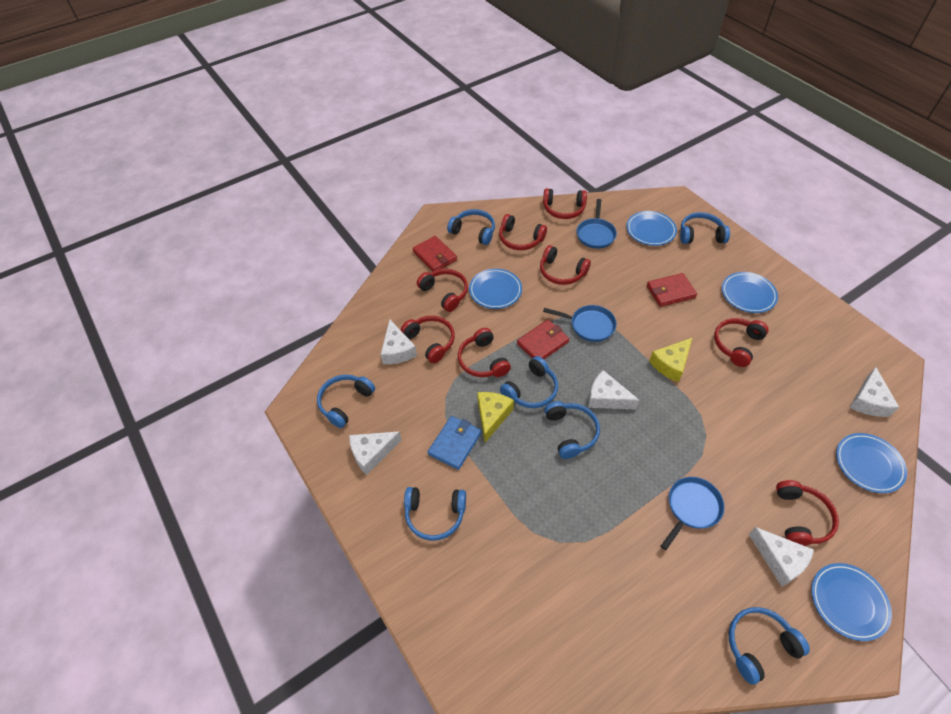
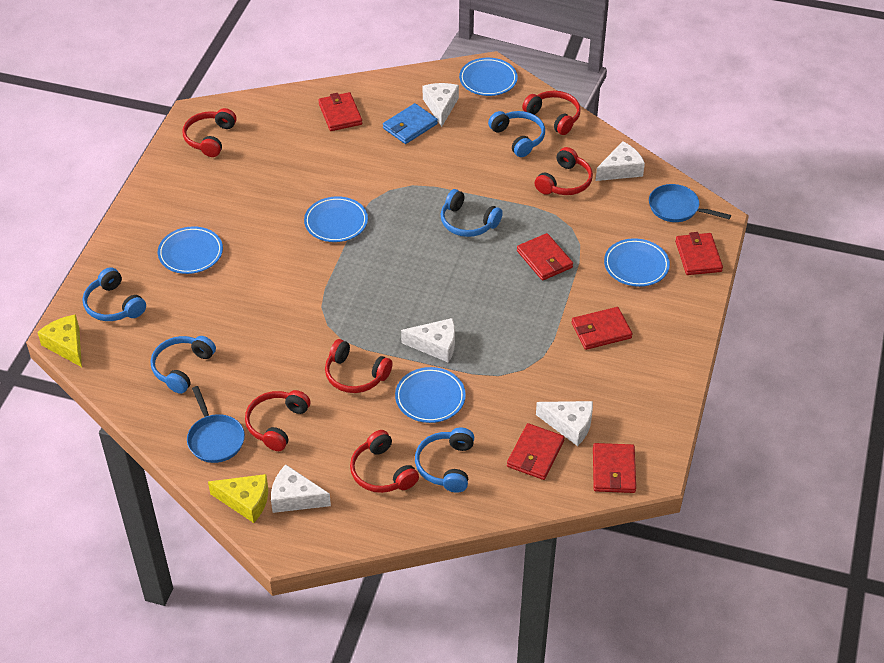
blue headphones: [317,374,375,428] [404,487,466,541] [447,209,495,245] [500,356,558,408] [544,401,600,459] [680,212,730,244] [729,607,810,685] = 7 -> [83,267,146,321] [150,336,216,394] [415,428,474,493] [440,189,503,237] [488,111,545,157] = 5
blue pan: [543,305,617,342] [577,199,617,249] [661,477,724,550] = 3 -> [187,386,245,463] [649,184,731,222] = 2
red headphones: [401,316,455,363] [417,269,468,312] [458,328,511,377] [499,214,547,250] [540,245,591,285] [543,188,587,219] [714,318,769,367] [776,480,839,546] = 8 -> [183,108,237,157] [245,390,311,451] [325,339,393,393] [350,430,419,493] [522,91,581,135] [535,147,593,195] = 6
red wallet: [413,236,457,272] [517,320,569,359] [647,273,697,307] = 3 -> [318,92,362,131] [507,423,565,480] [517,233,573,281] [571,307,632,350] [593,443,636,493] [675,232,723,275] = 6

